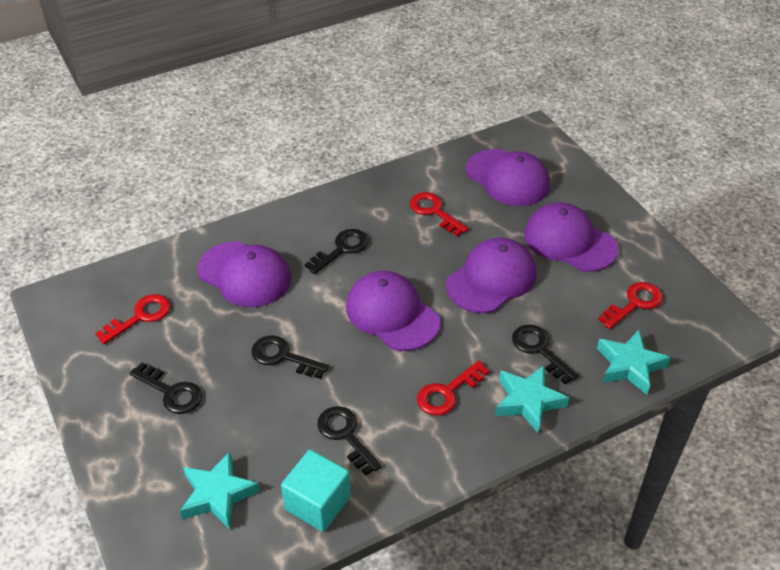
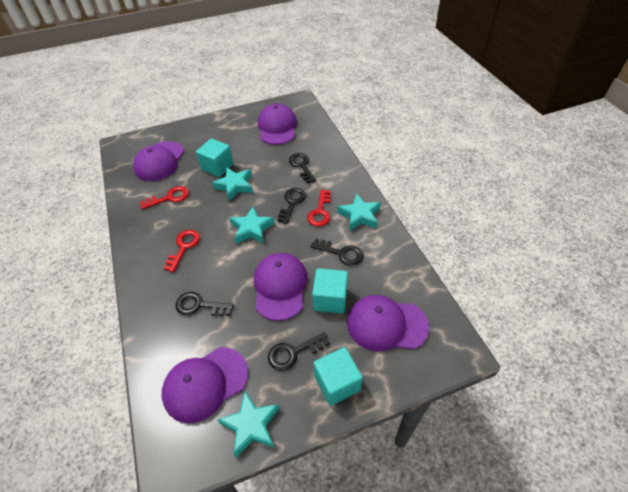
red key: [95,294,170,344] [410,192,468,236] [417,360,490,416] [598,282,663,329] = 4 -> [140,186,189,209] [163,230,200,272] [307,189,331,227] = 3
turquoise cube: [281,450,351,532] = 1 -> [196,138,233,177] [312,268,348,314] [313,347,363,406] = 3
turquoise star: [180,452,260,529] [495,365,569,433] [597,330,671,395] = 3 -> [212,167,253,201] [217,391,279,458] [230,206,275,244] [337,193,381,231] = 4

